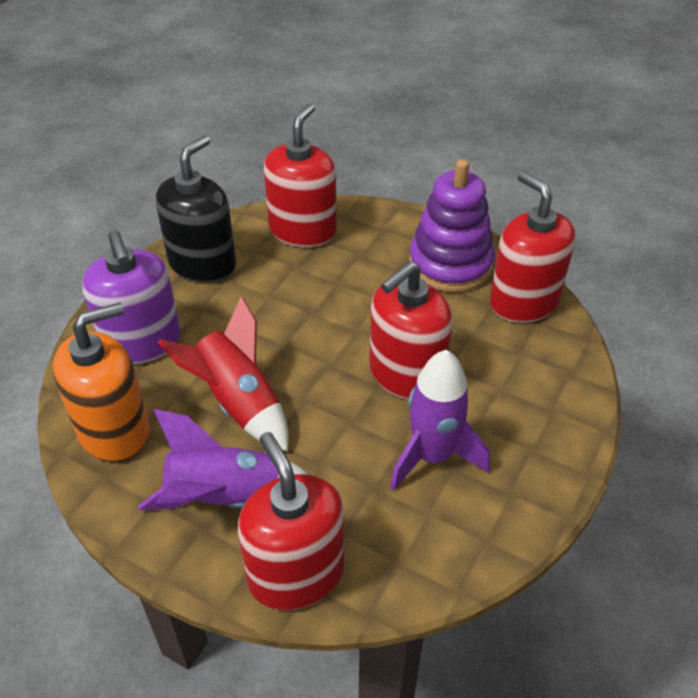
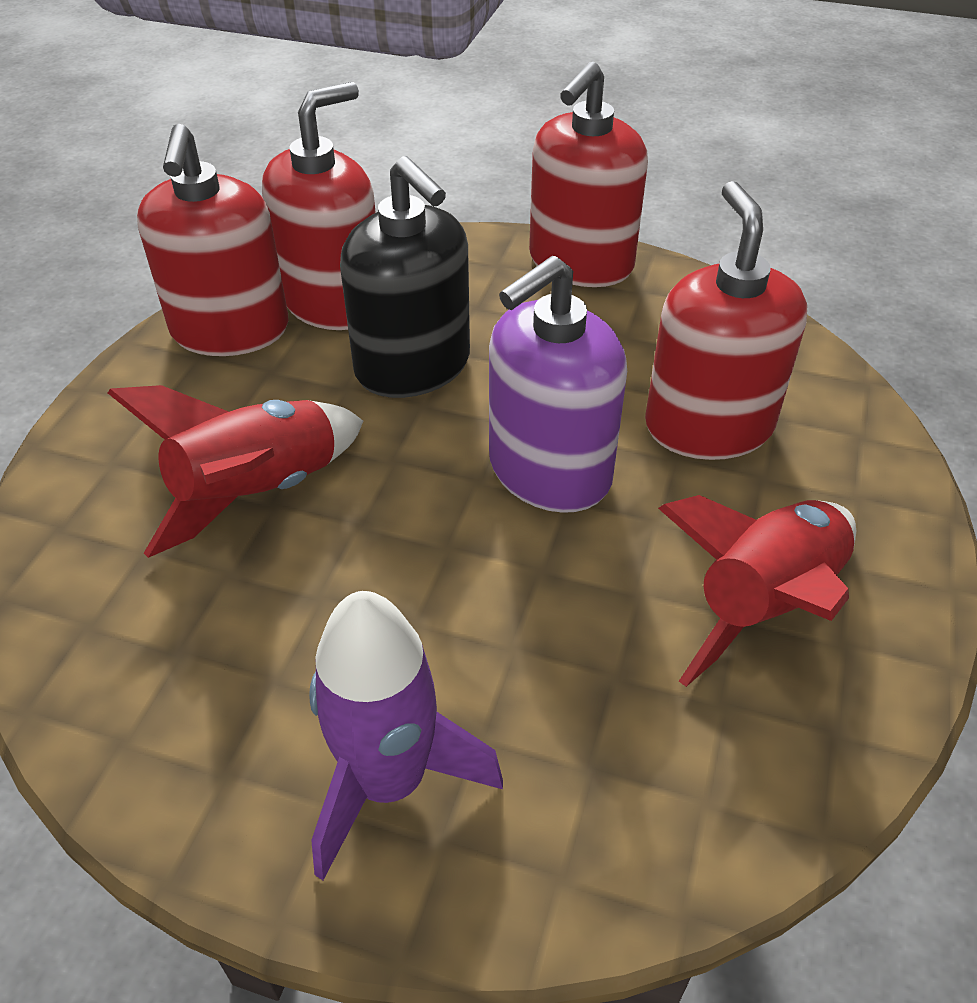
orange soap dispenser: [53,302,150,462] = 1 -> none = 0
purple rocket: [138,409,308,510] [390,350,490,491] = 2 -> [309,591,503,880] = 1
purple stacking toy: [409,159,495,292] = 1 -> none = 0
red rocket: [158,296,289,452] = 1 -> [108,385,363,558] [658,495,856,687] = 2

